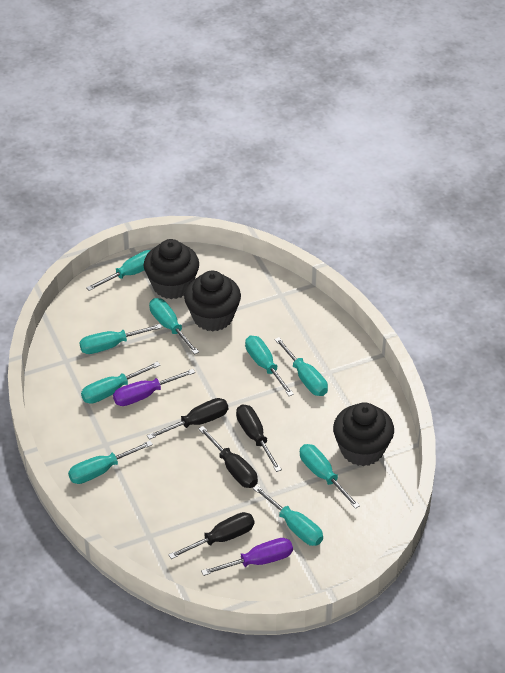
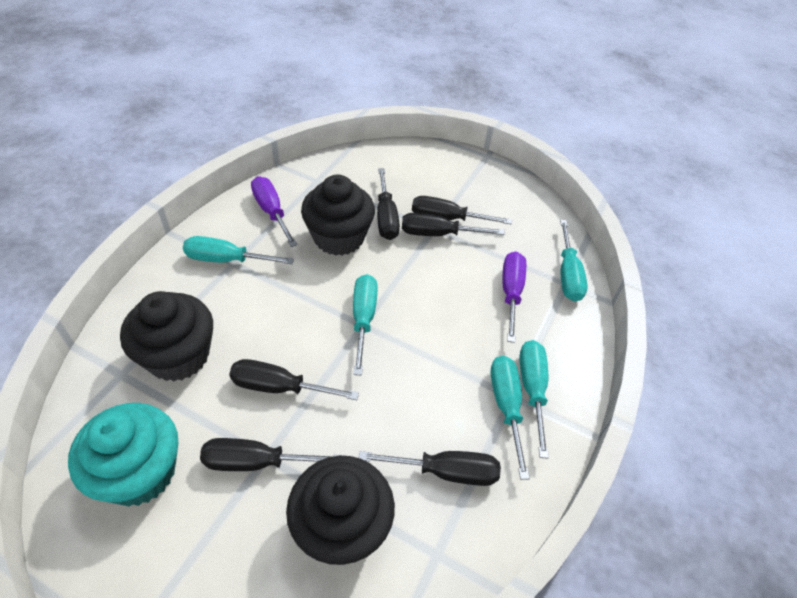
black screwdriver: [147,398,228,440] [168,512,254,559] [199,426,258,488] [236,405,282,472] = 4 -> [200,438,346,471] [229,359,359,400] [359,451,501,486] [377,168,400,240] [402,213,505,236] [412,196,512,225] = 6
turquoise cupcake: none = 0 -> [68,403,178,506] = 1
turquoise screwdriver: [68,441,153,484] [79,324,162,354] [81,361,160,404] [86,250,150,291] [149,298,199,354] [245,336,294,396] [253,485,323,546] [274,337,328,396] [300,444,360,509] = 9 -> [183,236,294,264] [353,274,378,376] [490,356,530,480] [519,340,549,459] [560,220,588,302] = 5

